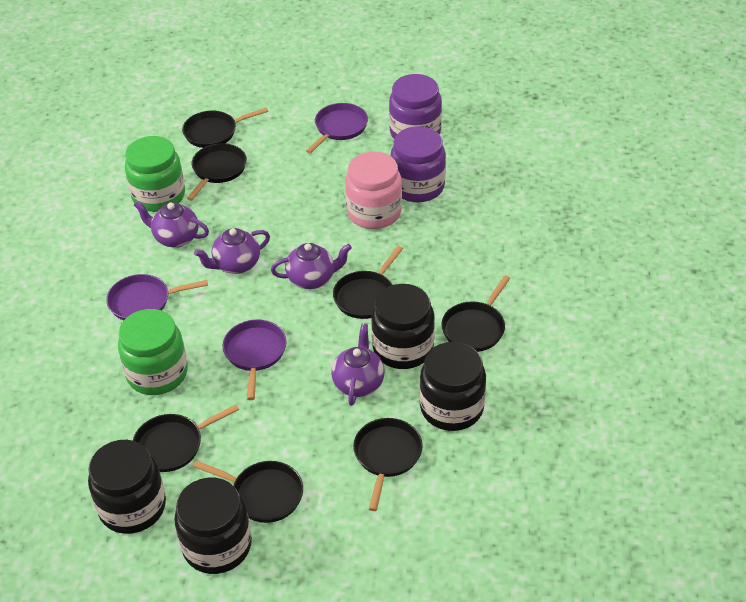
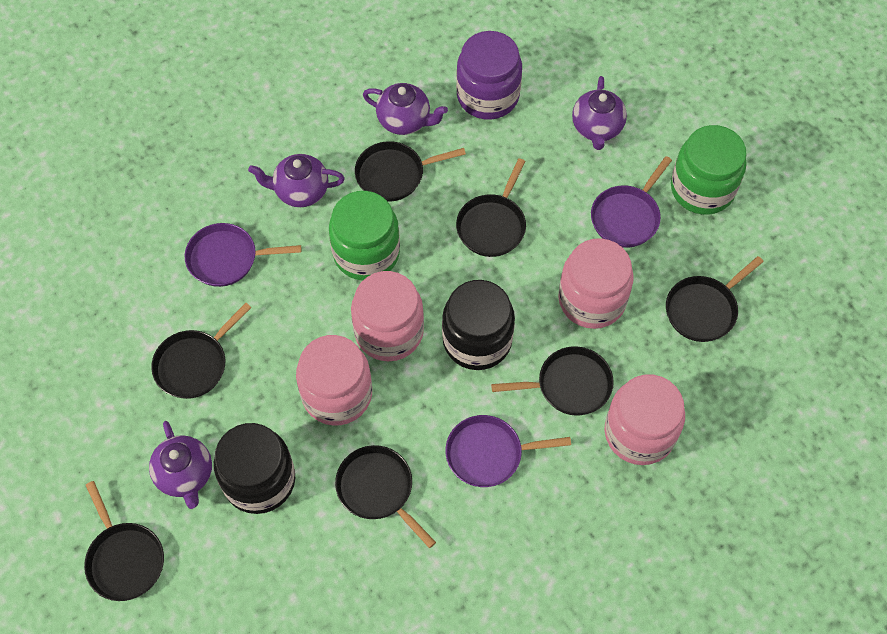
black jar: [88,440,166,534] [174,477,252,574] [371,284,435,369] [419,342,486,431] = 4 -> [214,423,295,514] [442,280,515,370] = 2
pink jar: [345,152,402,229] = 1 -> [296,335,372,426] [351,271,424,361] [558,238,634,329] [604,375,685,465] = 4
purple jar: [389,74,442,139] [390,126,446,202] = 2 -> [456,31,522,119] = 1

